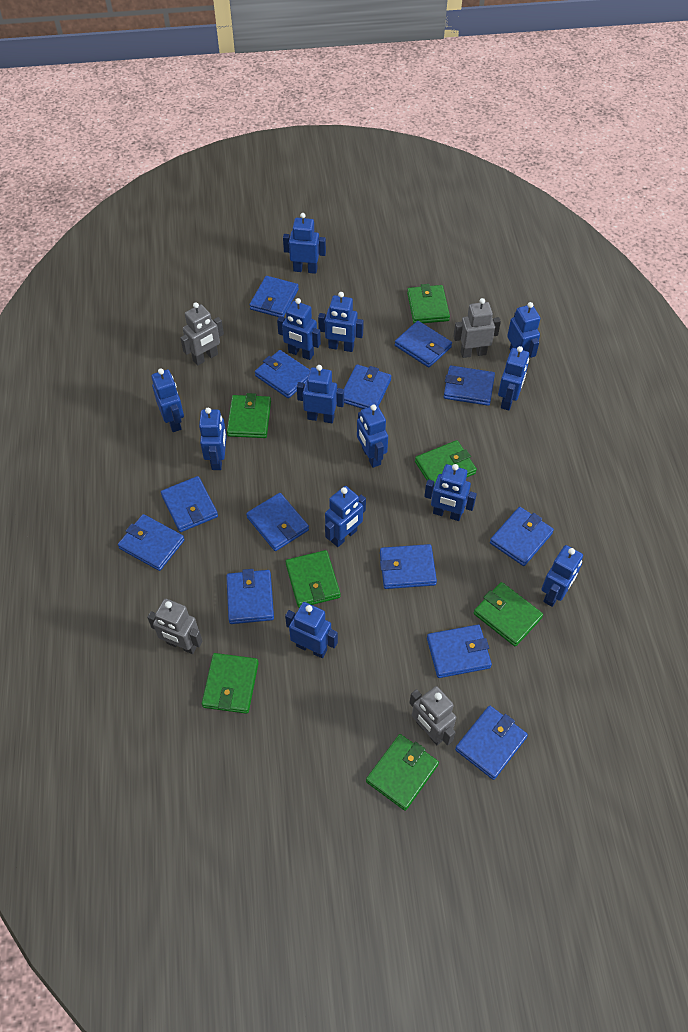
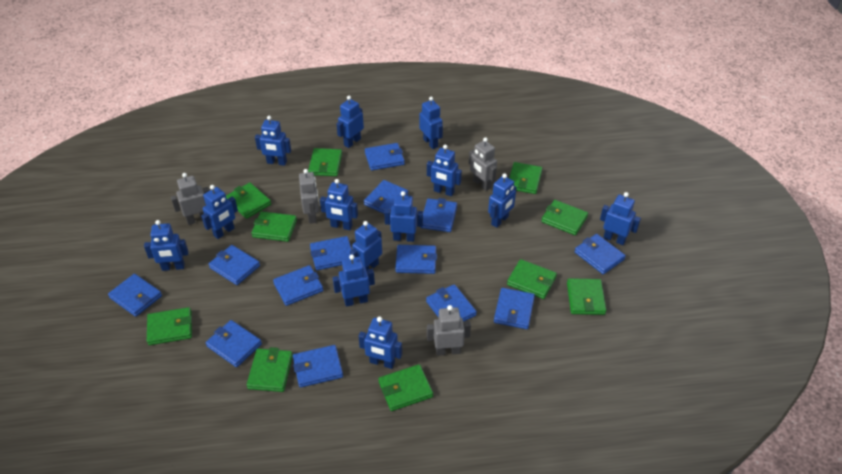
green wallet: [202,653,259,714] [227,393,271,438] [286,550,341,608] [366,734,439,811] [407,284,450,323] [415,440,477,485] [474,582,543,647] = 7 -> [147,307,192,345] [226,183,271,219] [247,347,293,392] [251,211,297,242] [308,148,342,176] [378,364,433,411] [507,259,557,299] [509,162,543,194] [541,200,588,235] [567,278,606,315] = 10

